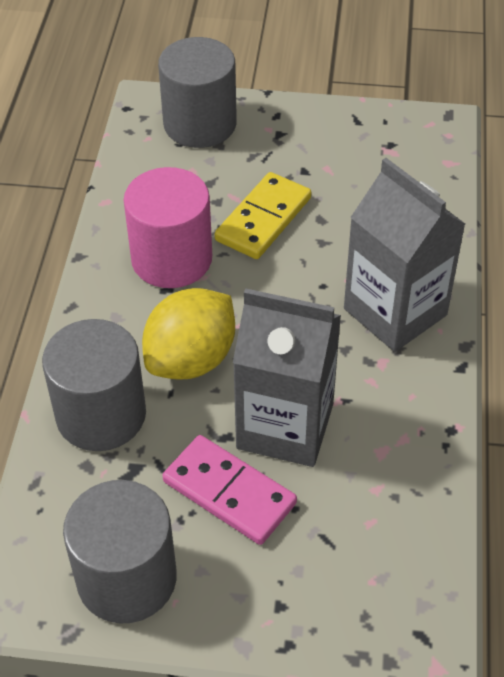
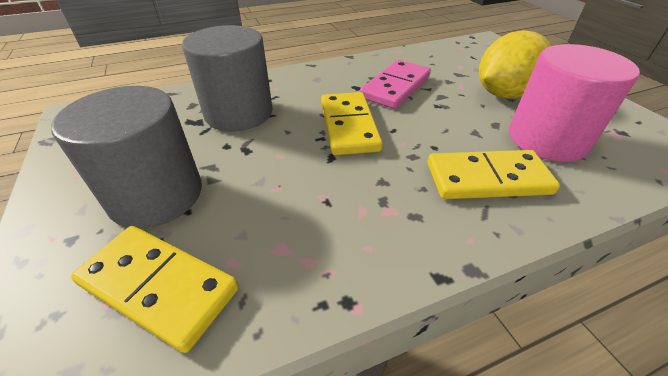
grey carton: [233,288,341,467] [344,158,465,352] = 2 -> none = 0
grey cylinder: [42,319,146,451] [63,480,177,623] [158,37,237,148] = 3 -> [51,86,202,229] [182,25,273,131] = 2
yellow domino: [215,172,311,259] = 1 -> [71,226,239,353] [321,92,383,155] [427,150,560,199] = 3

